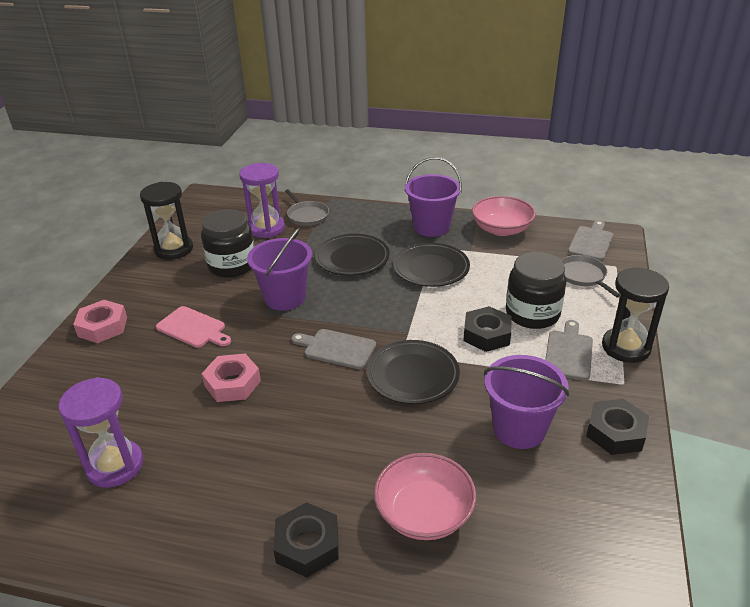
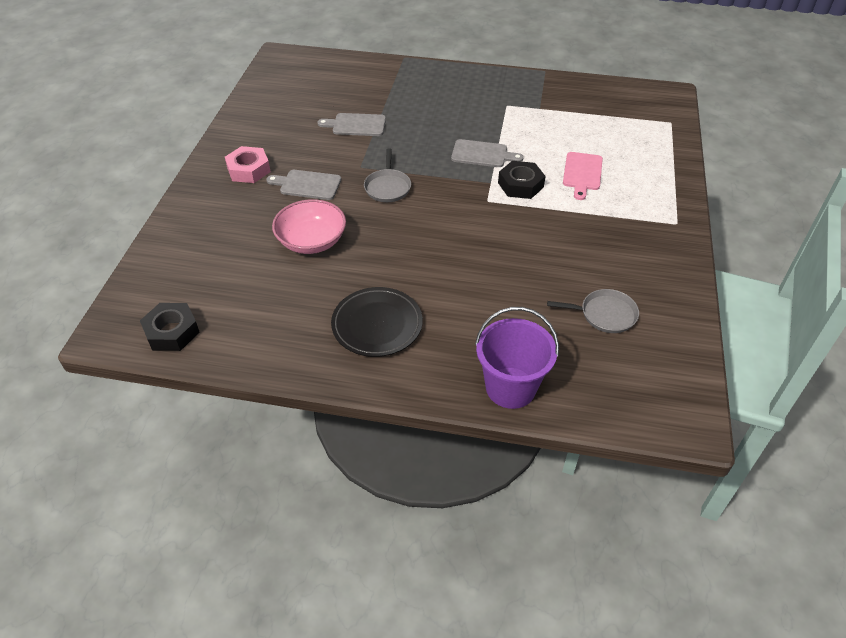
black hourglass: [140,182,193,260] [602,267,669,363] = 2 -> none = 0
black jar: [201,209,254,278] [506,252,566,329] = 2 -> none = 0
black nut: [273,502,339,577] [464,306,512,352] [586,399,649,455] = 3 -> [140,303,200,351] [498,161,545,199] = 2
black plate: [315,234,390,276] [367,340,460,404] [393,243,470,287] = 3 -> [331,287,423,357] = 1
pink bowl: [374,453,476,540] [472,196,536,236] = 2 -> [272,199,346,254] = 1
pink nut: [73,300,127,343] [202,354,261,402] = 2 -> [225,146,271,183] = 1
purple bucket: [247,228,312,311] [405,157,462,237] [484,355,569,449] = 3 -> [475,307,559,409] = 1
purple hourglass: [58,377,143,488] [239,163,285,238] = 2 -> none = 0

